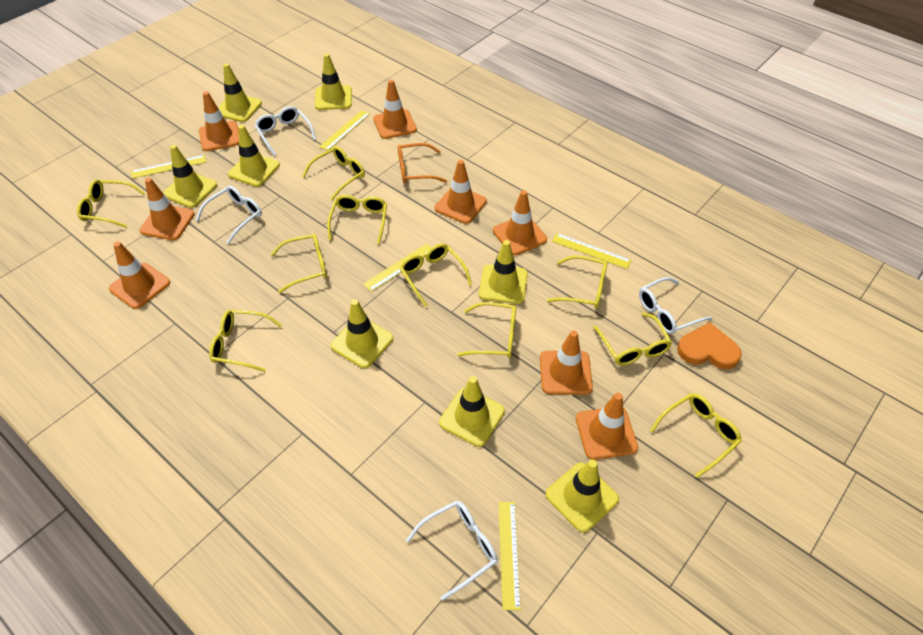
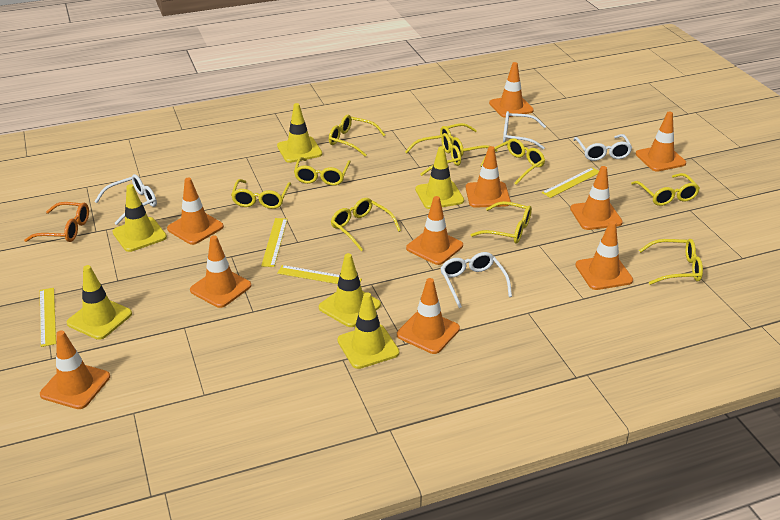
orange heart: [677,322,742,369] = 1 -> none = 0
orange traffic cone: [109,241,170,309] [140,178,195,240] [199,91,239,151] [373,80,417,139] [435,160,487,224] [493,190,547,255] [540,330,593,395] [576,393,638,460] = 8 -> [40,330,110,409] [167,178,224,245] [190,236,251,308] [397,278,460,354] [406,196,463,265] [465,146,511,208] [489,62,534,118] [570,166,623,230] [575,221,633,290] [635,112,686,172] = 10
yellow ruler: [131,155,206,179] [319,110,370,151] [363,244,431,292] [498,502,521,610] [552,233,631,269] = 5 -> [40,288,56,347] [261,218,287,267] [277,265,362,284] [542,167,599,198] = 4
yellow traffic cone: [163,145,217,208] [218,63,262,122] [228,125,280,187] [315,54,352,110] [331,299,393,368] [439,376,505,447] [479,240,528,304] [545,459,619,532] = 8 -> [67,265,132,340] [113,184,167,252] [277,103,322,163] [319,253,381,327] [337,292,400,369] [415,146,464,209] = 6

